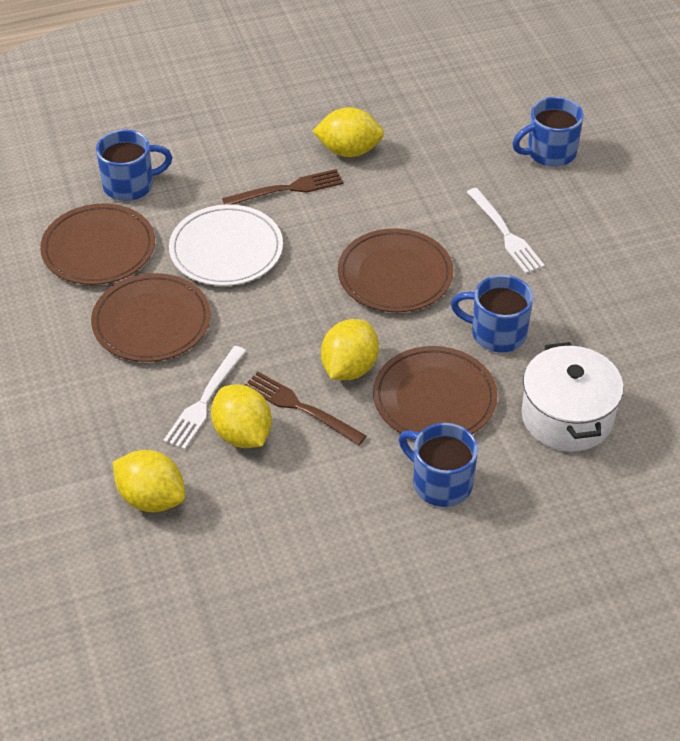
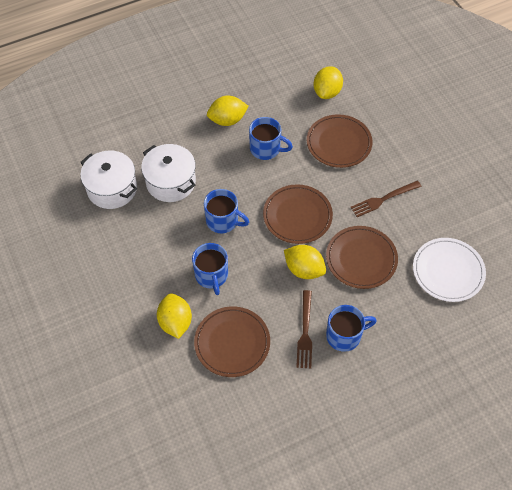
white fork: [163,346,246,450] [467,188,545,274] = 2 -> none = 0
white pot: [521,342,623,452] = 1 -> [80,151,137,209] [141,144,196,202] = 2

